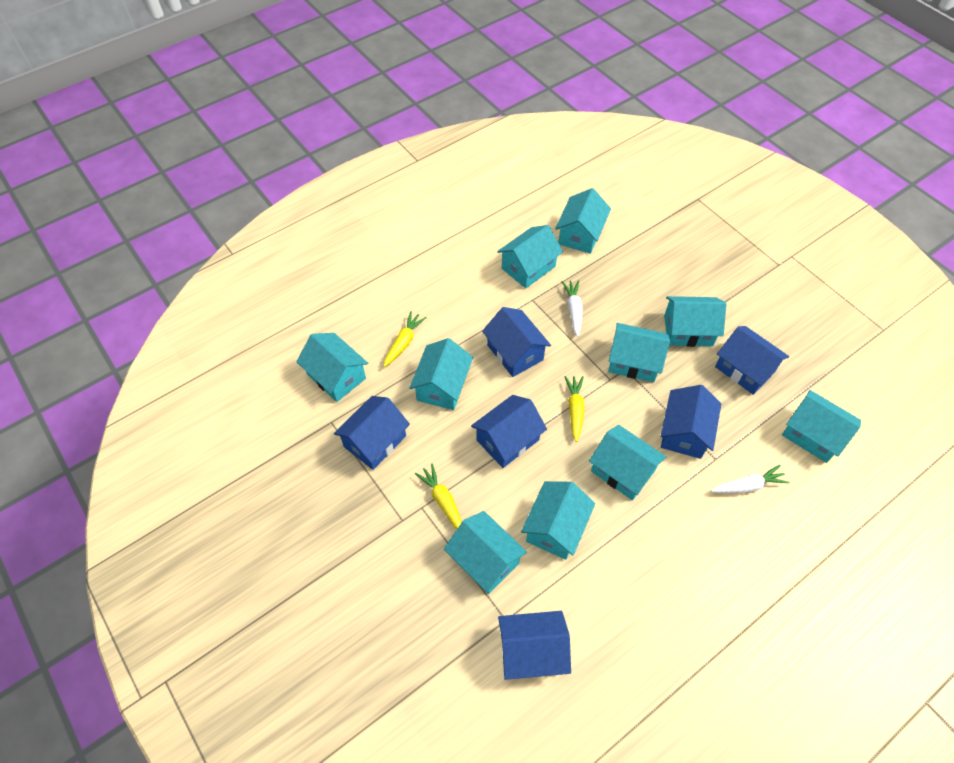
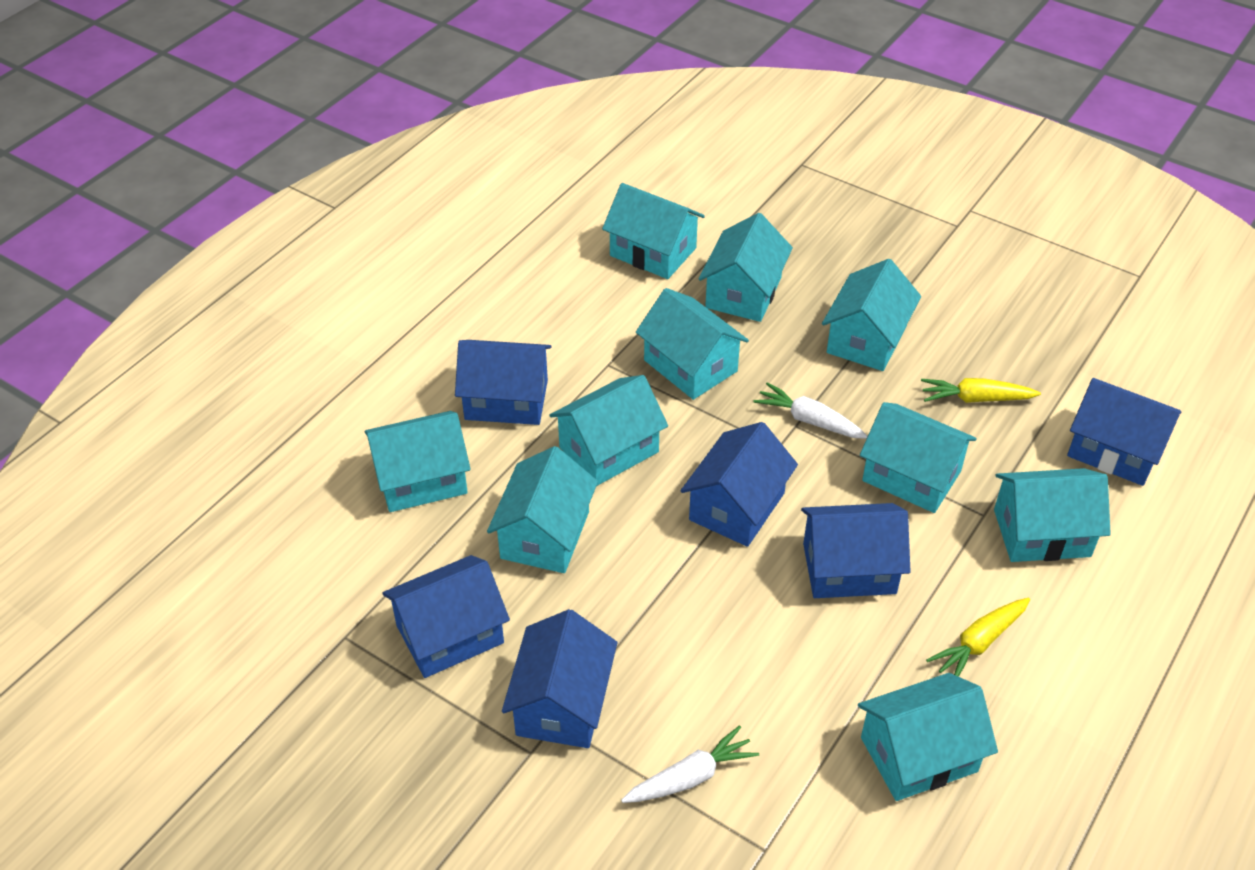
yellow carrot: [383,311,427,367] [415,463,462,529] [564,376,585,442] = 3 -> [921,378,1041,403] [926,598,1030,677] = 2

